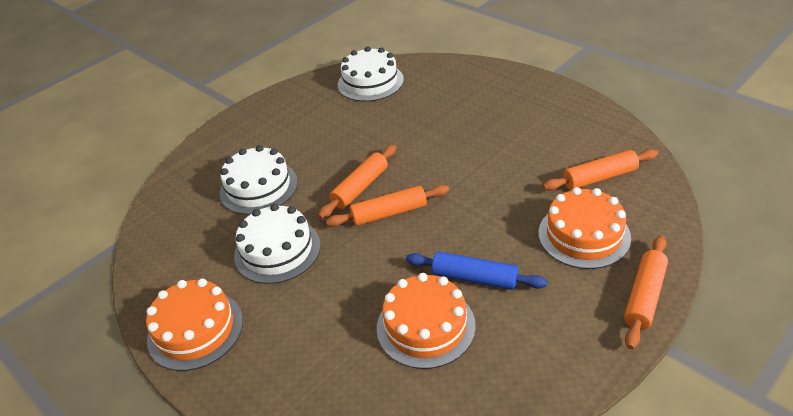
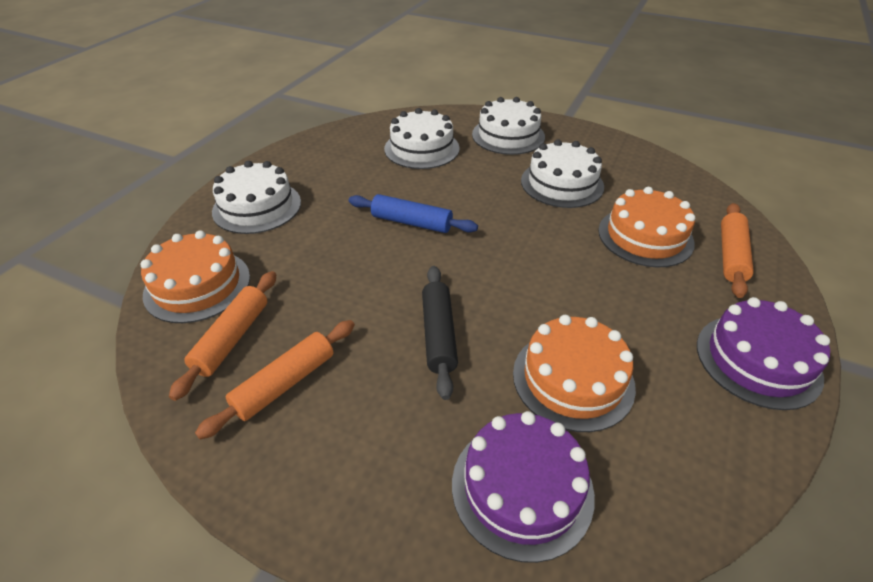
black rolling pin: none = 0 -> [422,266,458,400] = 1
orange rolling pin: [318,145,397,219] [326,185,449,227] [543,149,658,191] [624,236,668,349] = 4 -> [169,271,276,401] [195,320,355,440] [721,203,754,298] = 3
purple cake: none = 0 -> [452,411,595,563] [697,297,830,410] = 2
white cake: [220,145,298,215] [234,204,321,284] [338,47,404,101] = 3 -> [212,161,301,234] [384,108,460,169] [472,97,545,155] [521,139,604,208] = 4

